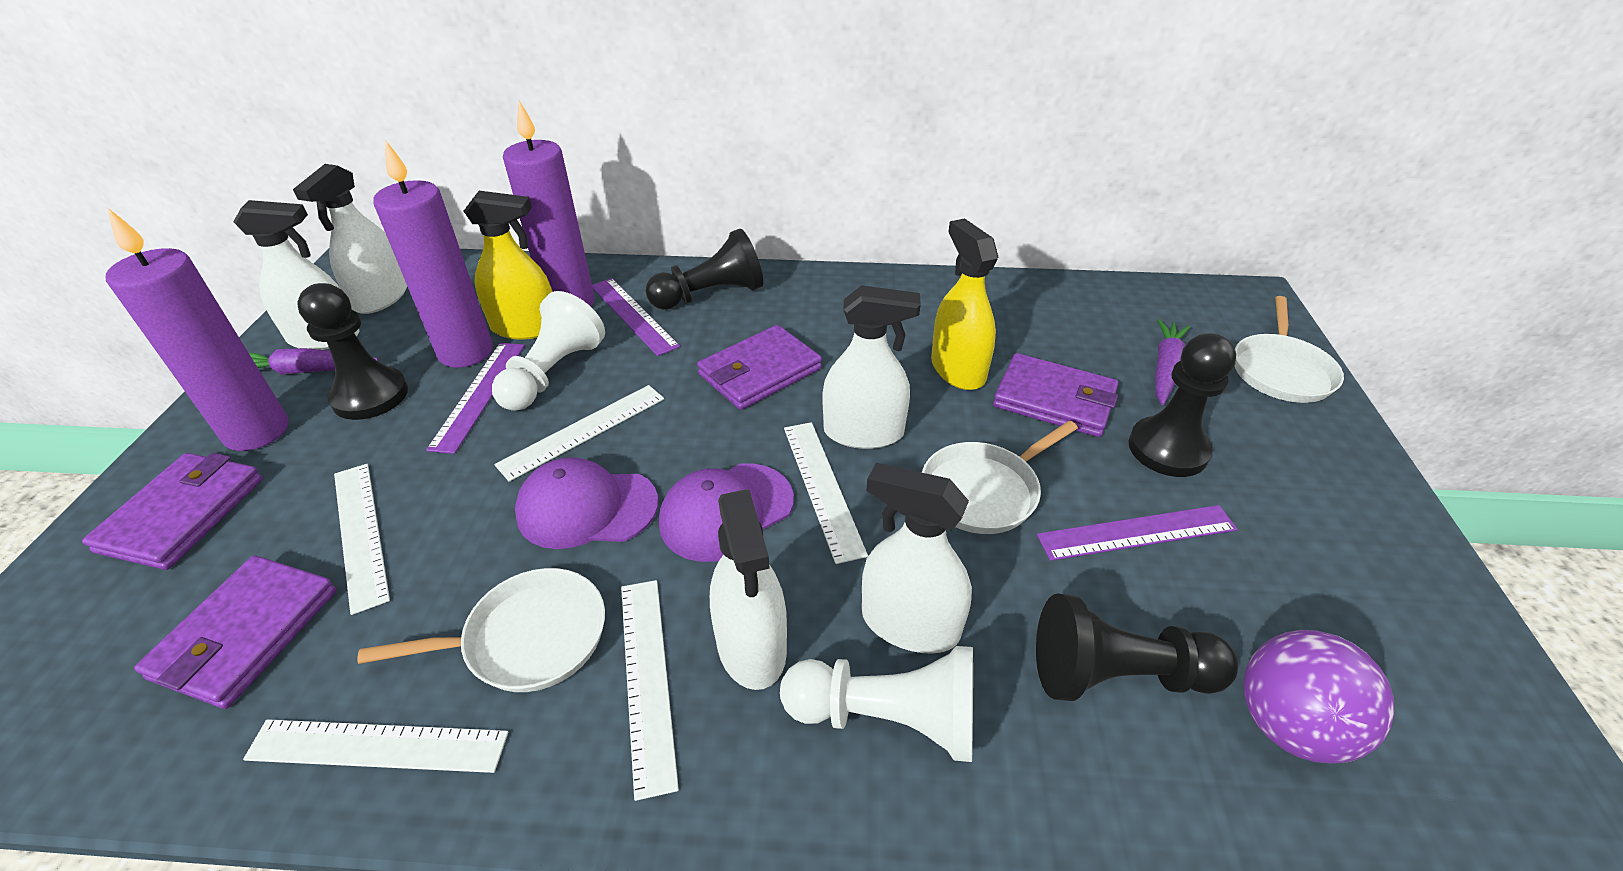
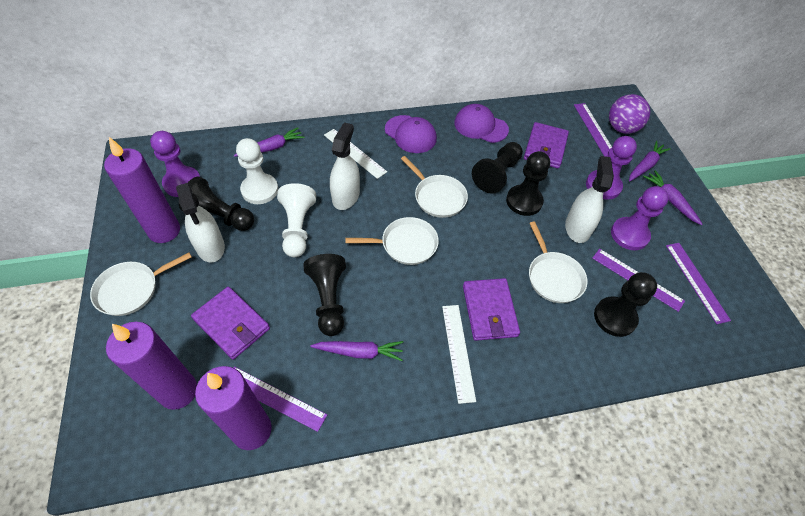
black pawn: [297,283,408,420] [646,229,763,310] [1036,593,1238,701] [1129,333,1236,477] = 4 -> [179,177,254,231] [303,254,346,336] [472,142,523,194] [506,151,550,216] [594,272,657,337] = 5
purple carrot: [249,348,378,375] [1155,319,1190,405] = 2 -> [234,127,304,157] [310,341,403,361] [629,141,671,182] [643,171,702,225] = 4
purple pawn: none = 0 -> [150,131,200,197] [586,136,637,200] [611,186,669,250] = 3
purple ruler: [426,343,525,454] [592,278,680,356] [1037,505,1238,561] = 3 -> [233,367,327,432] [574,103,612,157] [592,249,685,312] [666,243,731,324] = 4
purple wallet: [82,453,263,570] [134,556,336,709] [697,325,822,410] [993,353,1118,437] = 4 -> [191,287,270,360] [463,278,520,341] [524,122,569,169] = 3
white pan: [357,568,605,692] [922,421,1078,534] [1235,296,1344,403] = 3 -> [90,252,192,316] [345,217,439,265] [401,156,468,218] [529,221,588,303] = 4
white ruler: [243,719,508,773] [334,464,390,615] [494,385,664,482] [621,580,679,801] [784,422,868,564] = 5 -> [324,129,387,179] [442,305,476,404] = 2
white spray bottle: [233,200,360,350] [293,164,407,314] [710,489,787,690] [823,285,921,449] [862,463,972,654] = 5 -> [176,183,225,263] [330,122,360,210] [565,156,614,243] = 3
yellow spray bottle: [464,191,552,340] [931,218,998,390] = 2 -> none = 0

